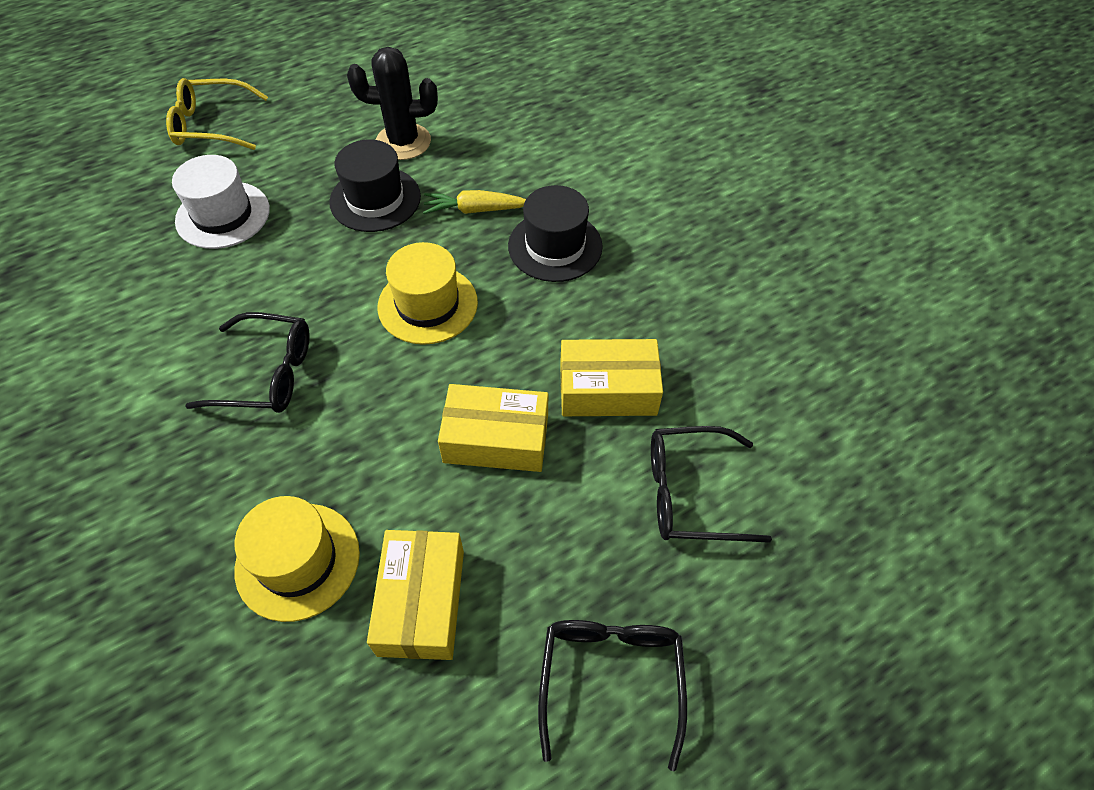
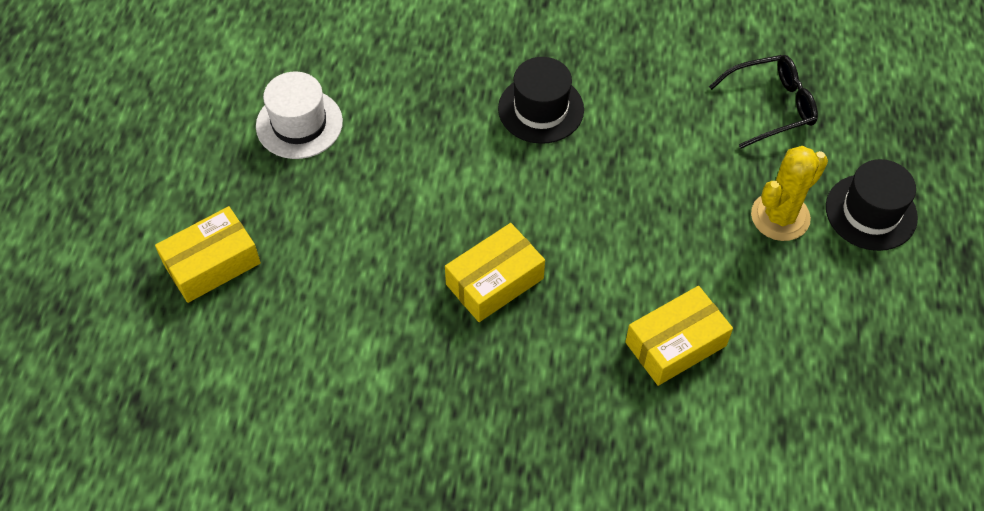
black cactus: [347,47,438,160] = 1 -> none = 0
black glasses: [185,312,310,413] [538,620,687,772] [651,426,772,543] = 3 -> [709,55,818,149] = 1
yellow cactus: none = 0 -> [751,146,828,241] = 1
yellow carrot: [423,190,526,214] = 1 -> none = 0
yellow glasses: [166,78,268,150] = 1 -> none = 0
yellow hat: [234,496,360,622] [377,242,478,345] = 2 -> none = 0

